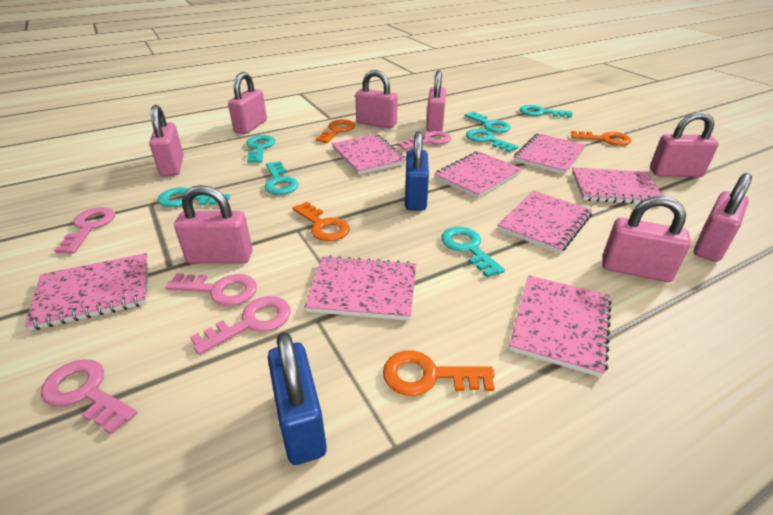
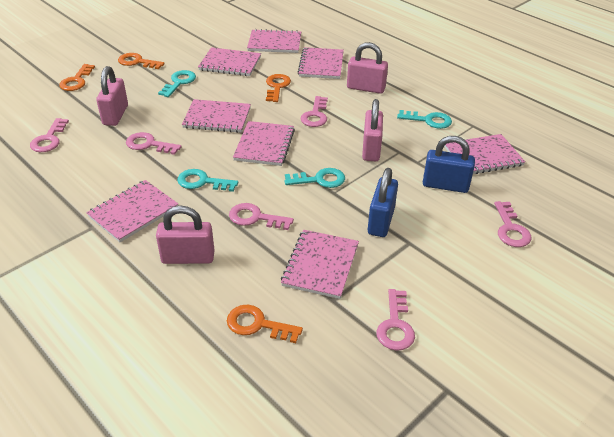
pink key: [41,359,137,435] [54,207,115,254] [165,273,257,306] [190,296,291,355] [398,131,451,150] = 5 -> [30,118,69,152] [126,132,182,155] [229,203,294,230] [301,96,328,127] [376,289,415,351] [494,201,531,247] = 6
pink padlock: [149,105,184,177] [174,185,253,264] [228,72,267,134] [355,70,398,128] [426,70,446,131] [603,196,691,282] [650,111,719,177] [694,173,752,262] = 8 -> [96,66,128,126] [156,206,215,264] [347,42,388,94] [362,99,383,161] = 4
turquoise key: [158,187,230,207] [246,135,275,163] [264,161,299,195] [441,227,505,278] [465,112,511,133] [466,129,518,152] [520,105,573,118] = 7 -> [158,70,196,97] [177,169,238,192] [284,168,345,188] [397,110,452,129] = 4

